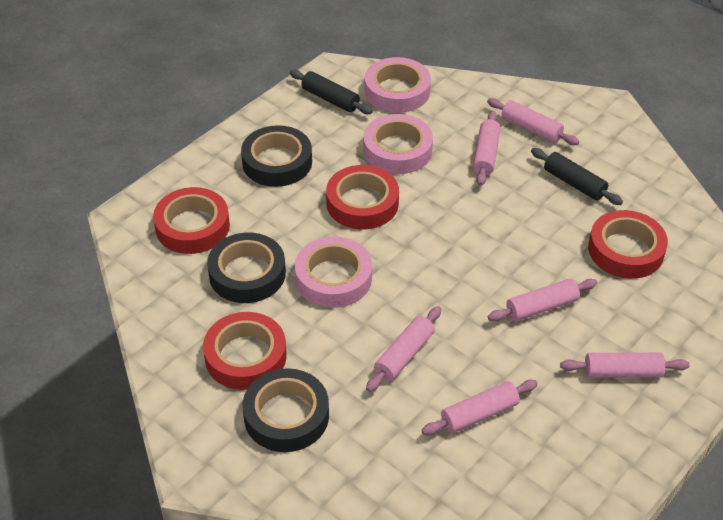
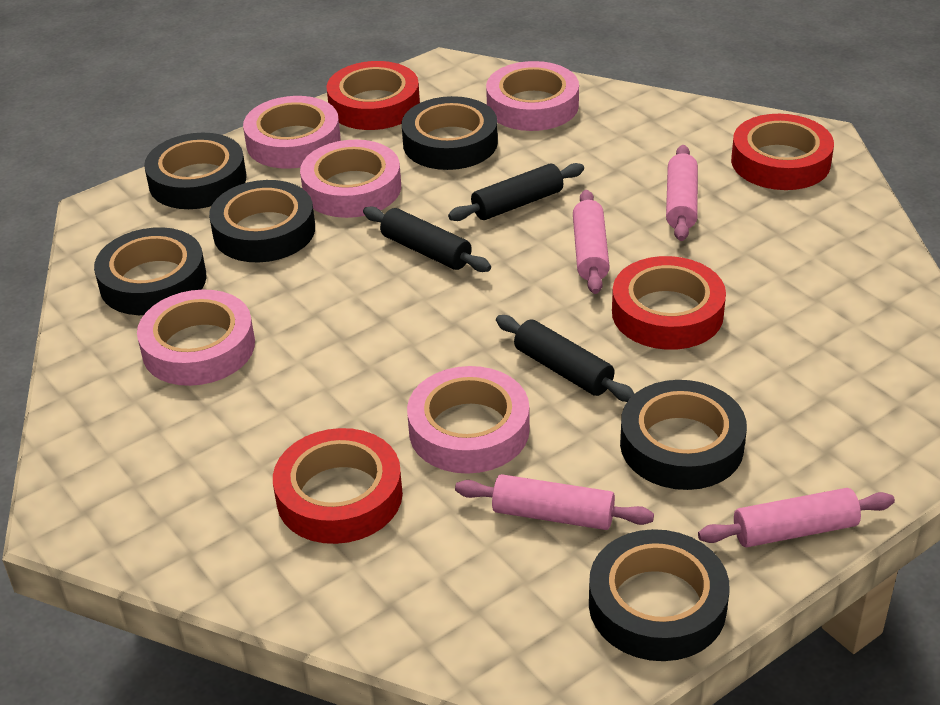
black rolling pin: [290,70,373,114] [531,148,623,205] = 2 -> [363,206,491,272] [448,163,584,221] [496,315,634,402] = 3
black tape: [207,233,286,303] [241,125,312,187] [243,368,329,452] = 3 -> [94,227,207,315] [144,133,247,209] [209,180,315,262] [402,96,498,170] [589,529,730,661] [620,380,747,490] = 6
pink rolling pin: [366,306,441,392] [421,380,538,435] [473,111,501,186] [487,98,579,145] [488,279,597,321] [560,353,690,378] = 6 -> [455,474,654,530] [573,190,610,294] [666,145,698,241] [698,488,895,548] = 4
pink tape: [295,237,372,308] [363,114,433,174] [365,57,431,113] = 3 -> [137,290,255,386] [243,96,341,169] [300,140,401,218] [407,366,530,474] [486,61,579,131] = 5

